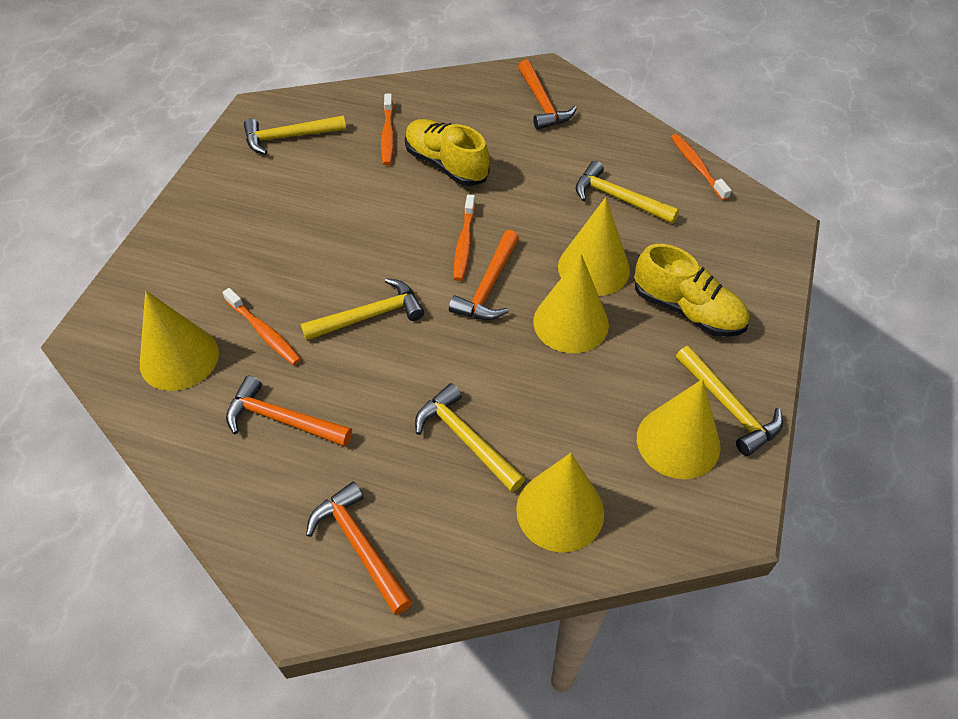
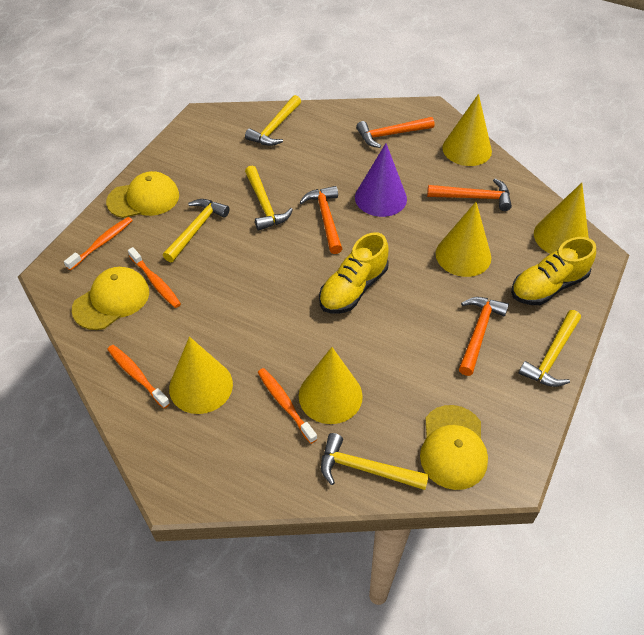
purple cone: none = 0 -> [355,143,407,217] = 1
yellow cap: none = 0 -> [72,267,149,330] [106,171,179,218] [420,405,488,490] = 3

